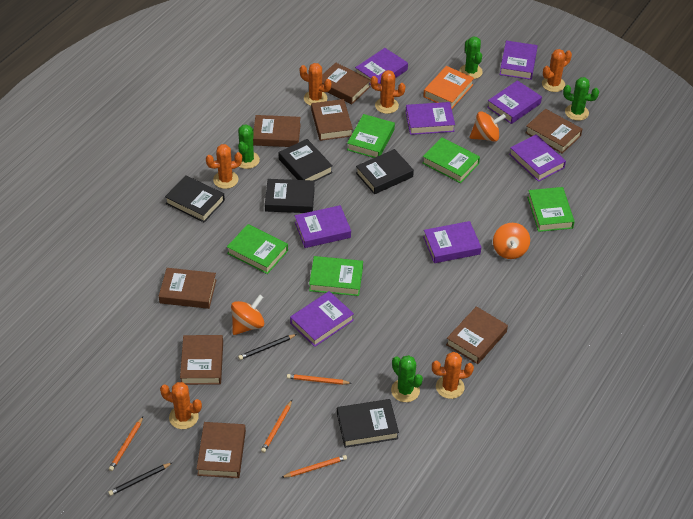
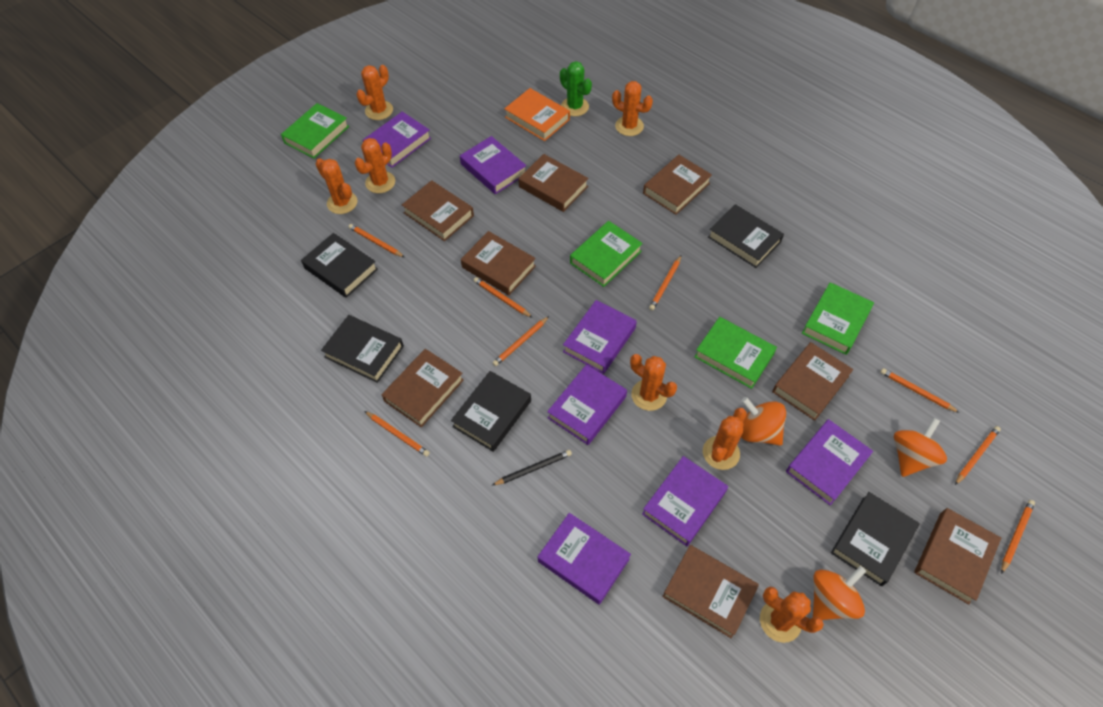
black pencil: [108,463,172,496] [238,334,297,360] = 2 -> [492,450,572,485] = 1
green book: [227,224,288,274] [309,256,363,296] [347,114,395,158] [422,137,480,183] [527,187,575,232] = 5 -> [281,103,349,158] [570,221,643,287] [694,317,777,389] [802,282,874,355] = 4
green cactus: [238,124,260,169] [391,355,423,402] [459,36,483,79] [563,77,599,121] = 4 -> [560,61,592,116] = 1
orange cactus: [160,382,202,429] [206,144,242,189] [300,63,331,106] [370,70,405,114] [432,352,474,399] [542,49,572,92] = 6 -> [315,158,357,214] [355,138,395,193] [356,65,393,120] [612,81,653,136] [630,354,677,411] [703,408,747,470] [760,587,824,643] = 7
orange pencil: [109,417,143,471] [261,400,292,453] [281,455,347,478] [287,374,352,385] = 4 -> [348,224,404,257] [364,411,430,457] [474,277,533,318] [492,316,549,366] [649,256,681,310] [880,368,960,413] [955,426,1001,485] [1001,500,1035,574] = 8
purple book: [290,291,354,347] [295,205,351,248] [355,48,408,85] [406,102,455,135] [423,221,481,263] [487,80,542,124] [500,41,538,80] [509,134,566,182] = 8 -> [363,112,431,168] [460,136,526,195] [538,513,631,605] [547,364,627,445] [563,300,637,374] [642,456,728,546] [786,419,873,505] = 7

